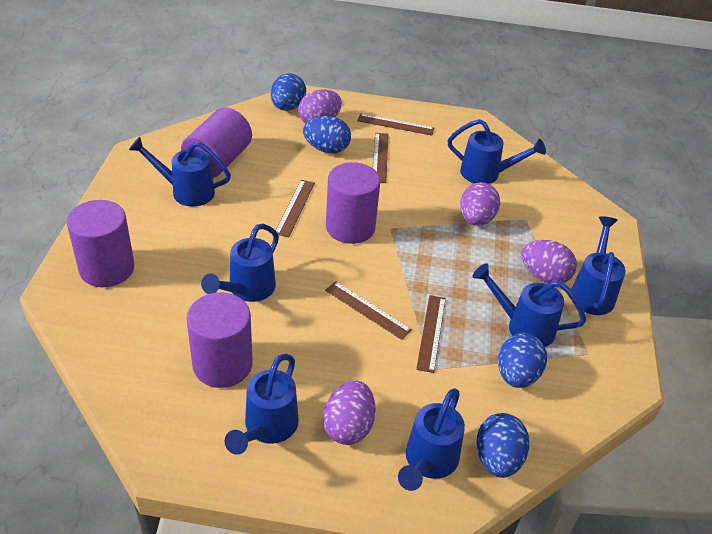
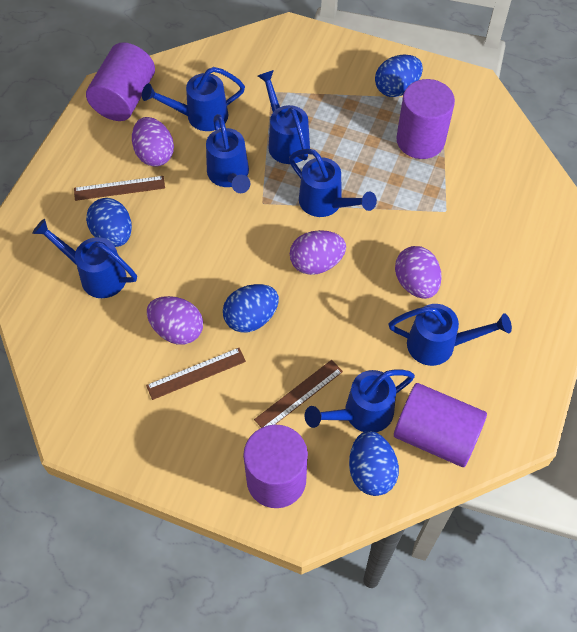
brown ruler: [276,180,315,237] [325,281,412,340] [357,113,434,136] [373,133,389,183] [416,295,446,373] = 5 -> [74,176,165,201] [146,348,246,400] [254,360,343,428] = 3

